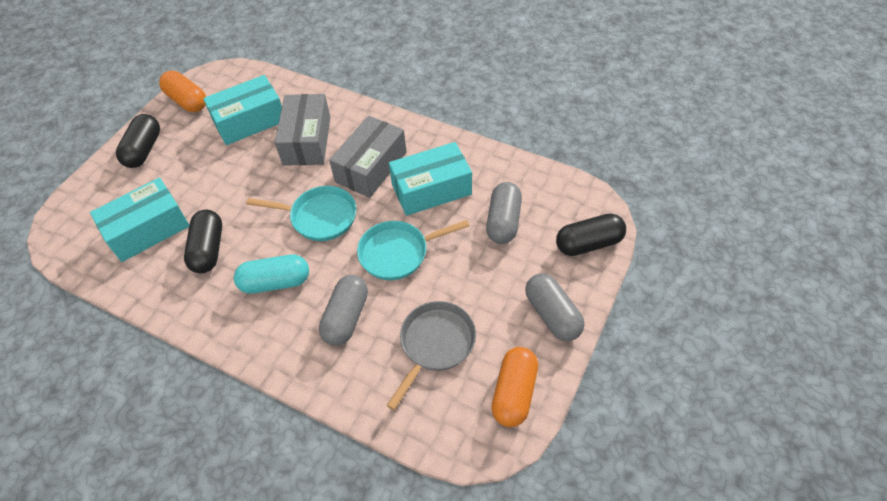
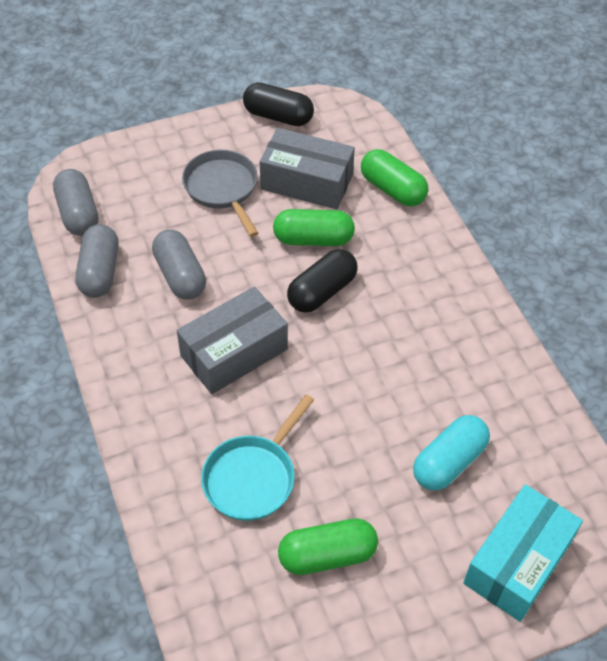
black capsule: [116,114,160,168] [184,210,222,273] [556,213,626,256] = 3 -> [243,82,314,126] [287,249,358,313] = 2
green capsule: none = 0 -> [273,209,355,246] [278,519,378,575] [361,149,428,206] = 3
orange capsule: [159,71,206,112] [491,347,538,427] = 2 -> none = 0
turquoise box: [90,178,189,262] [203,75,282,145] [389,142,472,216] = 3 -> [463,484,583,622] = 1
turquoise pan: [246,186,356,241] [357,220,470,280] = 2 -> [201,394,314,521] = 1

